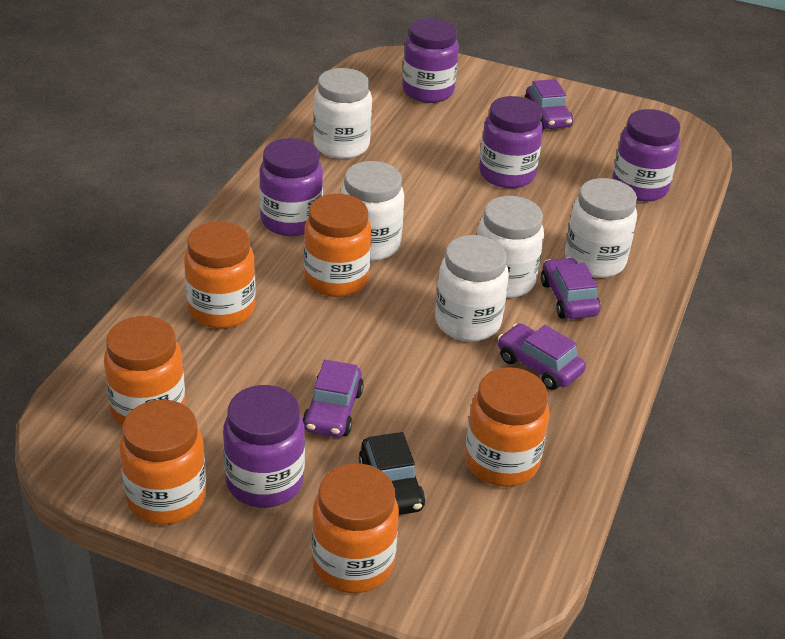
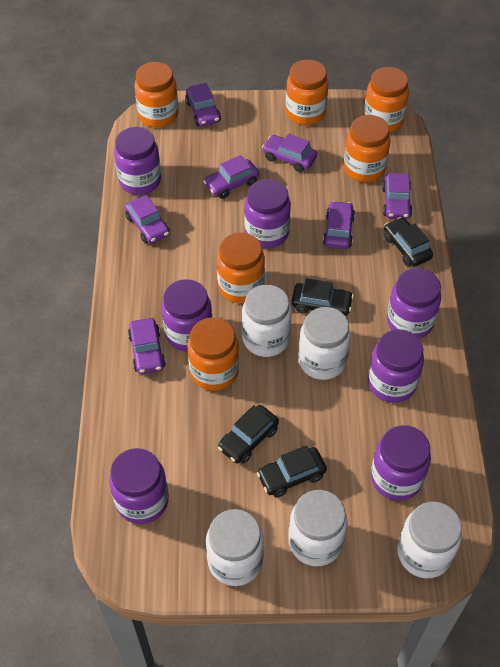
black car: [359,432,425,515] = 1 -> [218,405,279,463] [257,445,327,498] [291,278,354,316] [384,217,433,267] = 4
purple car: [302,360,364,437] [498,323,586,390] [525,79,573,129] [541,257,600,319] = 4 -> [125,195,170,244] [128,318,166,374] [185,83,221,126] [203,155,259,199] [262,133,317,172] [323,201,355,249] [382,173,413,219] = 7
purple jar: [223,385,305,508] [259,138,323,236] [402,18,459,103] [479,96,543,188] [612,109,681,202] = 5 -> [109,448,169,524] [114,127,161,195] [162,279,212,351] [244,179,291,248] [368,329,424,403] [371,425,431,501] [387,268,441,339] = 7

